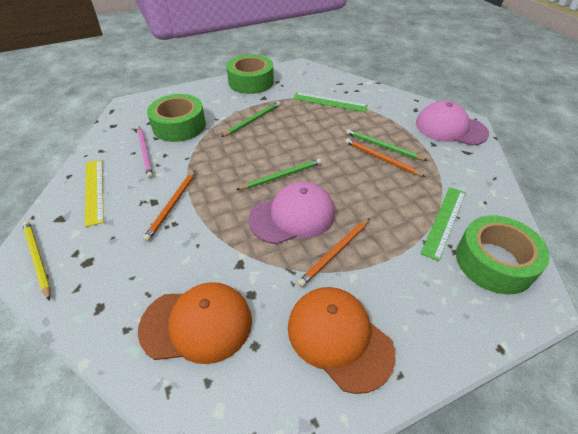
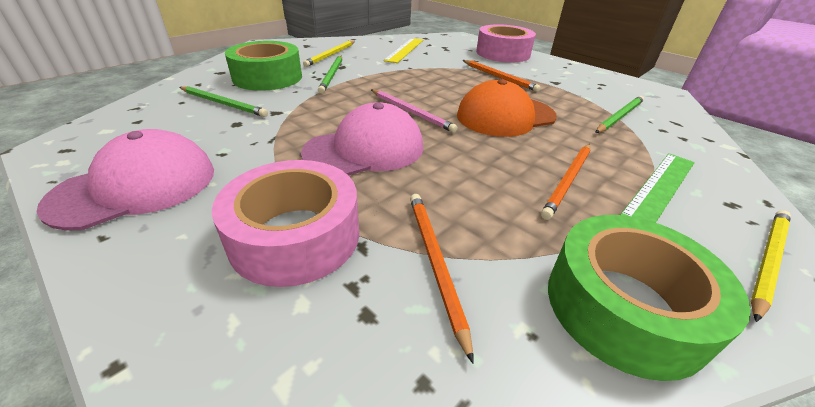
green ruler: [293,92,368,112] [420,187,466,261] = 2 -> [620,153,695,223] = 1
green tape: [147,94,206,142] [226,54,274,94] [456,215,550,295] = 3 -> [225,41,302,91] [548,215,751,381] = 2
orange cap: [138,282,252,364] [288,287,396,394] = 2 -> [457,79,557,137] = 1
pink tape: none = 0 -> [212,160,359,287] [476,24,536,62] = 2
yellow pencil: [22,221,51,301] = 1 -> [303,41,355,67] [750,210,791,322] = 2

